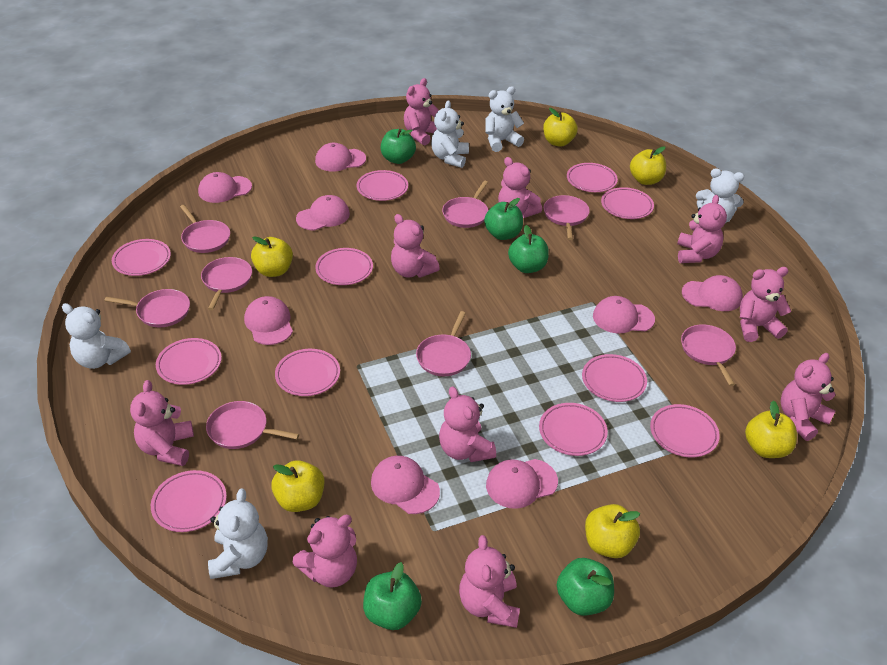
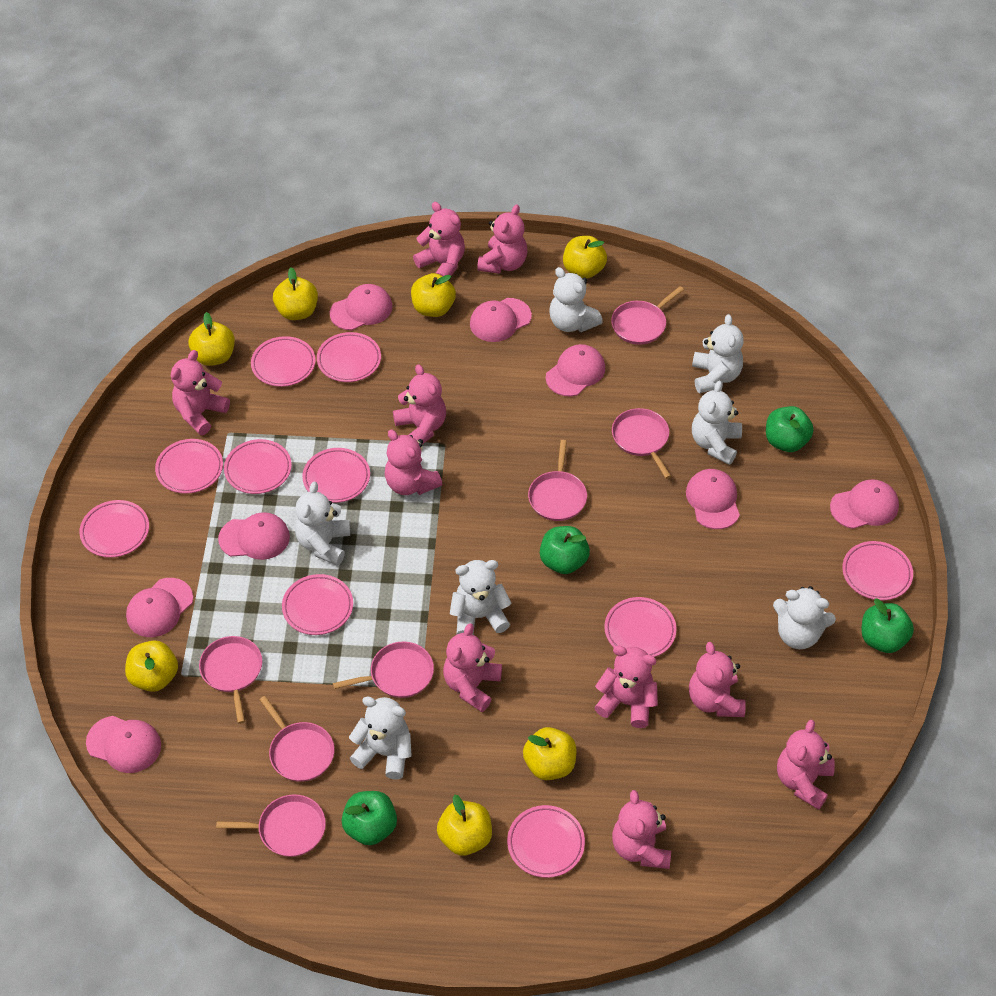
green apple: [363,562,422,630] [381,129,416,164] [484,198,523,240] [508,225,549,273] [557,558,614,616] = 5 -> [342,791,397,845] [540,526,590,574] [766,406,814,452] [861,599,914,653] = 4
pink pan: [104,289,190,327] [180,205,230,253] [201,257,252,310] [206,401,299,449] [416,311,471,376] [442,181,488,228] [544,195,590,240] [681,324,736,386] = 8 -> [199,636,262,724] [216,794,326,857] [260,696,334,782] [333,642,434,698] [528,440,587,521] [611,286,684,345] [612,408,671,479] = 7
pink plate: [112,239,171,276] [151,470,227,532] [156,338,222,385] [275,349,340,396] [315,248,373,285] [357,170,408,201] [539,403,608,456] [567,163,618,192] [582,354,647,402] [601,187,654,219] [650,404,720,457] = 11 -> [79,500,149,558] [155,439,223,494] [224,439,292,494] [251,336,316,387] [282,574,353,635] [302,448,370,503] [317,332,381,382] [507,805,585,878] [604,597,677,657] [842,541,913,600] = 10
white teddy bear: [62,303,131,369] [208,489,268,579] [431,101,469,168] [485,86,524,152] [696,168,744,223] = 5 -> [295,482,350,566] [349,696,412,780] [450,560,512,634] [550,267,603,332] [692,314,744,393] [692,381,742,465] [773,586,836,649] = 7
yellow apple: [251,236,293,277] [271,460,324,512] [543,108,578,147] [585,504,640,558] [630,146,666,185] [745,401,797,458] = 6 -> [125,641,178,692] [189,312,235,366] [273,268,318,320] [411,273,456,317] [437,794,492,856] [523,727,577,780] [563,236,607,279] = 7

